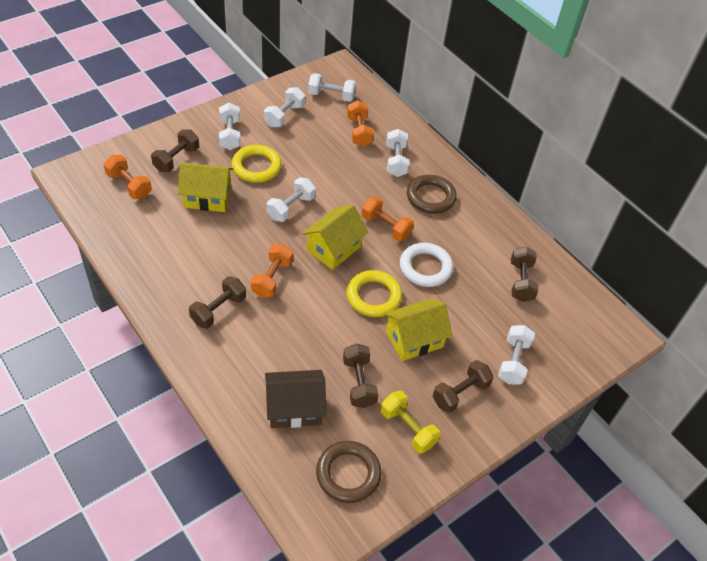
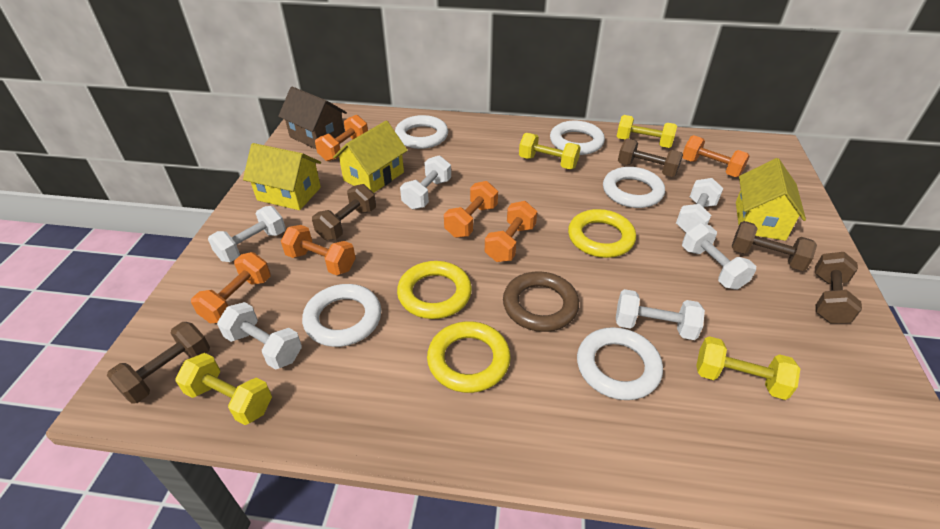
brown ring: [316,441,381,503] [407,175,457,214] = 2 -> [503,271,579,332] = 1
orange dumbbell: [104,155,152,199] [251,244,293,298] [347,100,374,147] [361,196,414,241] = 4 -> [191,252,271,323] [281,225,356,275] [315,115,368,161] [444,181,498,238] [485,201,537,262] [683,135,750,177] = 6
white ring: [400,243,453,287] = 1 -> [302,284,381,347] [395,115,448,149] [550,121,605,155] [577,327,663,400] [603,167,665,208] = 5
yellow dumbbell: [381,391,440,454] = 1 -> [175,353,272,425] [519,133,581,169] [617,115,677,148] [696,336,800,400] = 4
yellow ring: [232,145,282,183] [347,270,402,317] = 2 -> [397,261,472,319] [427,321,511,393] [568,209,636,258] = 3

